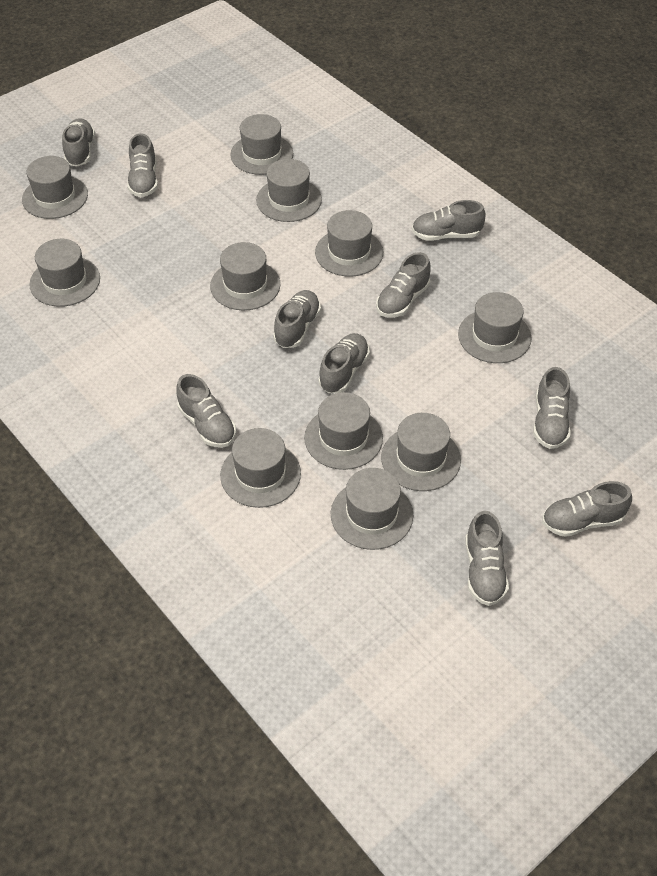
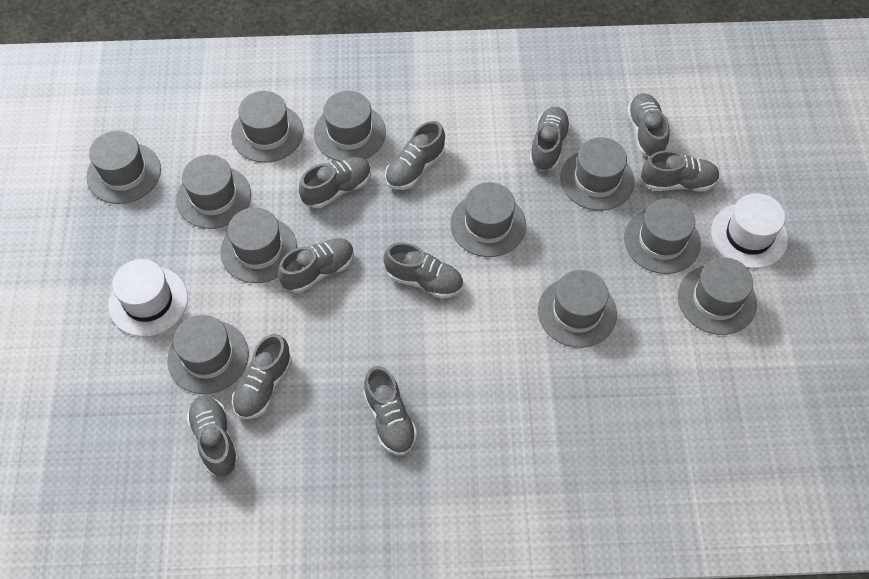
white hat: none = 0 -> [108,259,188,337] [711,193,788,269] = 2

